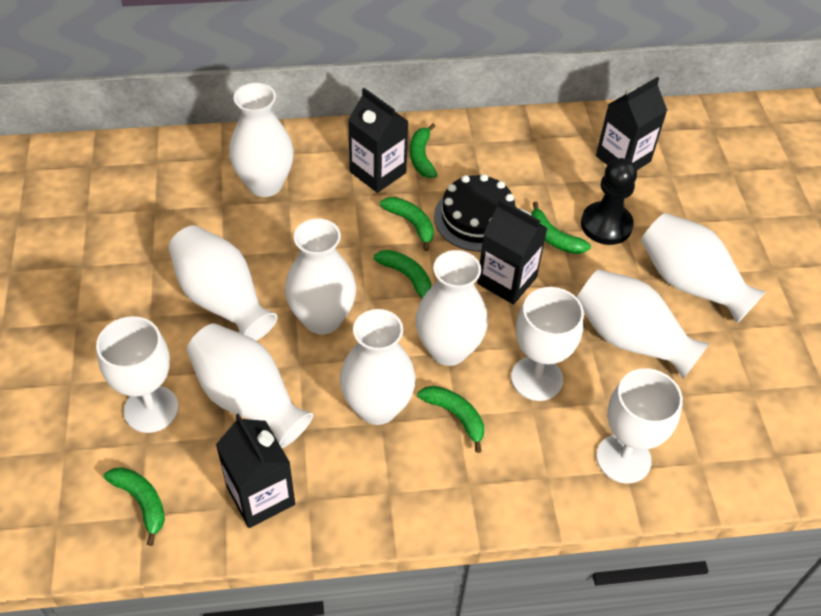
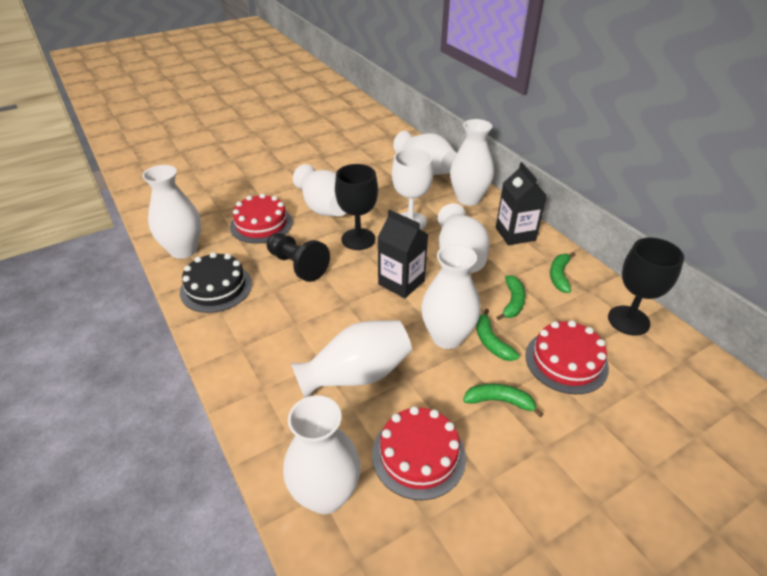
black carton: [216,413,295,528] [348,88,409,193] [477,199,547,305] [596,77,668,170] = 4 -> [378,210,428,298] [496,162,547,245] = 2
black goblet: none = 0 -> [335,164,378,250] [608,237,684,336] = 2
green banana: [104,467,165,546] [374,250,431,298] [380,197,434,251] [410,123,437,178] [417,386,484,453] [531,202,591,254] = 6 -> [463,383,543,417] [476,309,520,361] [496,275,526,320] [550,252,575,293] = 4
red cake: none = 0 -> [230,193,292,244] [372,406,466,500] [525,320,609,394] = 3
white goblet: [96,316,179,433] [511,287,584,401] [596,368,683,484] = 3 -> [392,148,433,230] = 1

